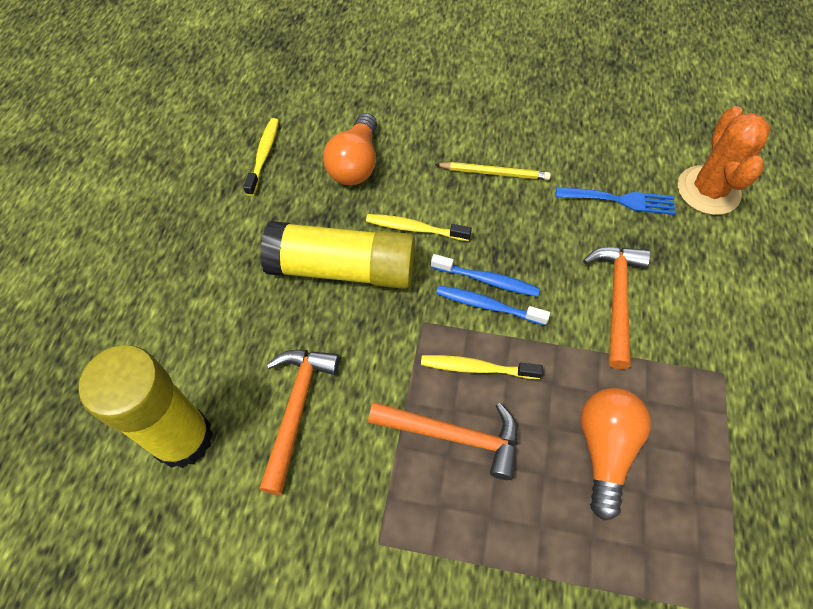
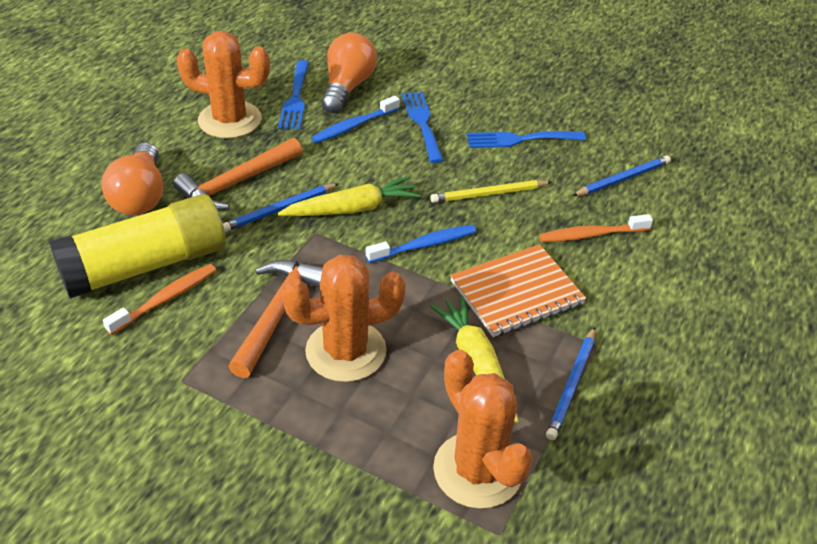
blue fork: [556,187,676,215] = 1 -> [278,60,310,130] [402,91,444,163] [467,131,586,148] = 3
blue pencil: none = 0 -> [223,183,339,232] [546,327,595,440] [572,155,671,196] = 3
orange cactus: [678,106,770,215] = 1 -> [177,31,270,138] [282,255,406,382] [433,350,533,509] = 3
orange hammer: [259,350,340,495] [368,402,518,480] [583,247,651,369] = 3 -> [173,138,302,211] [228,260,323,378] = 2
orange notebook: none = 0 -> [450,244,586,337] = 1
orange toothbrush: none = 0 -> [103,264,216,335] [539,214,653,242] = 2
yellow carrot: none = 0 -> [278,176,421,216] [430,295,519,424] = 2
yellow glue stick: [79,345,213,468] [260,221,415,289] = 2 -> [49,194,226,299] = 1
yellow toothbrush: [243,118,279,196] [366,214,472,241] [421,355,543,379] = 3 -> none = 0

